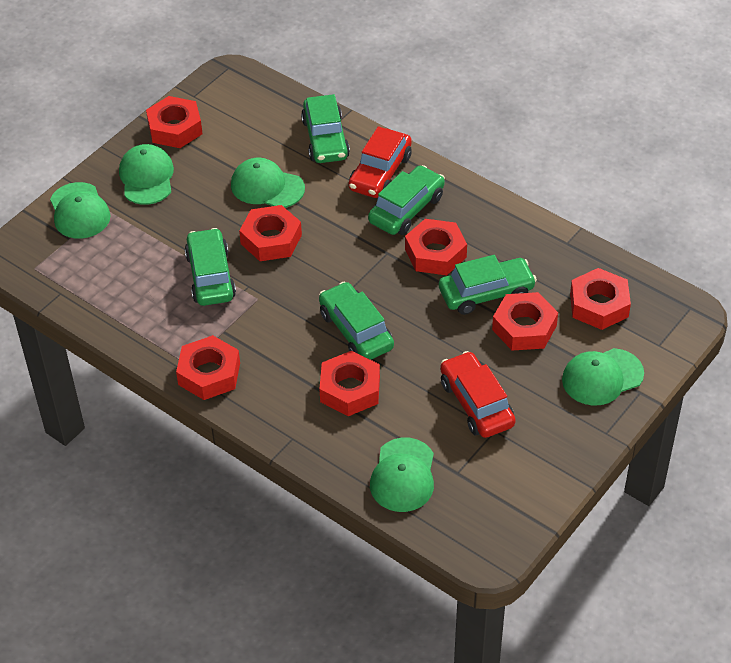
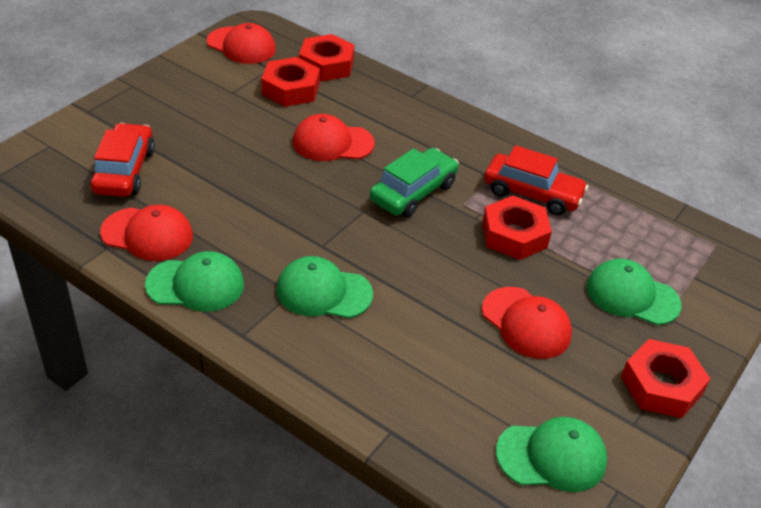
green cap: [50,182,111,239] [119,144,174,205] [231,158,305,208] [370,438,434,512] [562,348,644,406] = 5 -> [145,251,244,312] [276,256,373,318] [496,417,607,492] [587,259,682,325] = 4
green car: [185,228,236,306] [301,94,350,163] [319,282,394,360] [368,165,445,235] [439,255,537,315] = 5 -> [370,148,459,218] = 1
red cap: none = 0 -> [100,205,193,261] [207,23,276,64] [293,114,375,161] [482,287,572,359] = 4
red nut: [146,96,203,148] [176,335,240,400] [239,205,302,261] [319,351,380,416] [405,219,467,275] [492,292,558,350] [570,268,631,330] = 7 -> [262,57,320,107] [299,34,355,81] [482,196,552,260] [621,339,710,418] = 4

